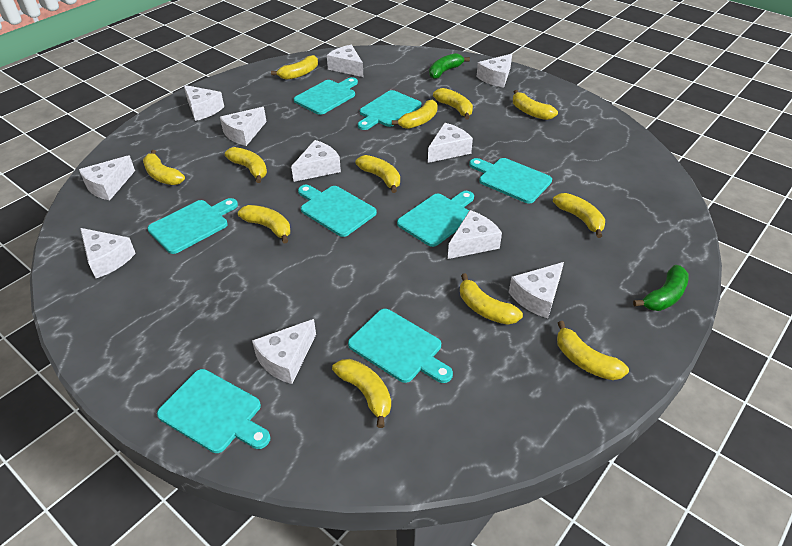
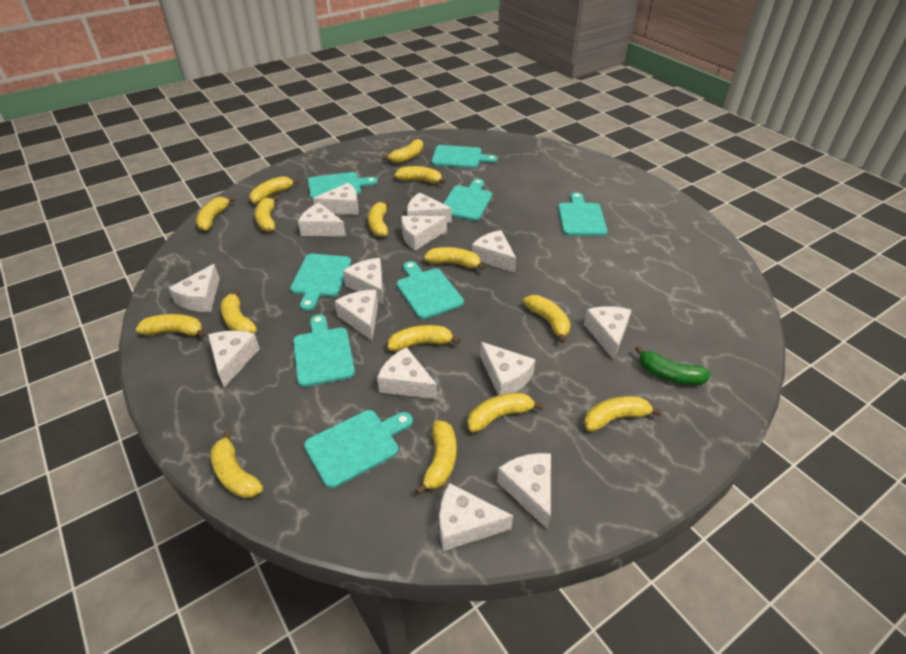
green banana: [429,53,470,79] [633,265,689,311] = 2 -> [635,346,711,385] = 1
white cheese: [79,155,135,200] [80,228,136,278] [183,85,224,121] [220,107,266,146] [252,319,316,384] [291,140,341,182] [327,45,363,77] [428,123,473,163] [448,210,502,259] [477,54,512,88] [509,262,564,318] = 11 -> [169,264,220,312] [208,331,260,388] [298,203,346,236] [313,183,359,215] [335,290,378,341] [343,258,383,305] [377,347,437,399] [401,216,447,250] [407,192,452,223] [439,483,513,551] [472,230,516,273] [480,342,536,395] [497,453,551,529] [584,306,632,360] = 14
yellow banana: [143,150,185,185] [225,147,267,183] [238,205,290,244] [271,55,318,80] [332,359,391,428] [356,155,400,193] [392,100,438,129] [433,88,473,119] [460,273,523,325] [513,90,558,120] [553,193,605,238] [557,321,629,380] = 12 -> [136,314,206,338] [196,197,235,231] [211,430,263,498] [221,289,257,334] [249,176,299,204] [255,196,278,232] [368,201,391,237] [383,139,423,163] [388,325,460,352] [394,166,446,184] [415,420,457,495] [424,247,485,271] [467,393,543,433] [523,295,571,343] [584,396,662,432] = 15

